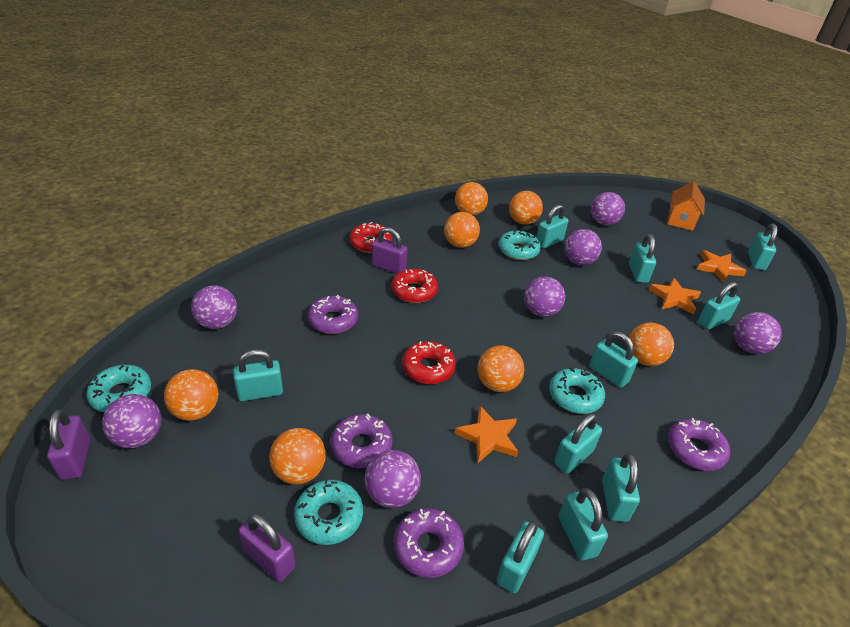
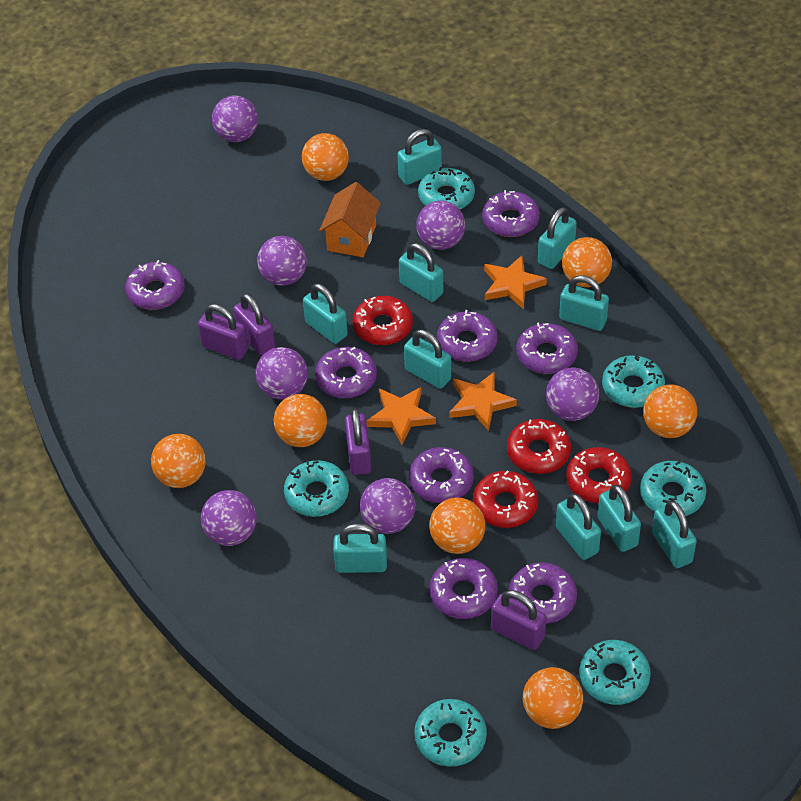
purple donut: [308,295,358,334] [331,414,393,468] [394,508,464,578] [668,418,730,471] = 4 -> [125,260,185,310] [315,347,377,398] [409,447,474,503] [429,558,498,619] [437,310,498,362] [482,190,540,237] [509,562,577,624] [516,323,578,374] = 8
purple padlock: [47,409,90,480] [238,513,295,582] [372,227,407,274] = 3 -> [198,304,248,360] [233,293,275,355] [345,408,371,475] [491,590,546,650] = 4
red donut: [350,222,392,253] [391,269,438,303] [402,341,456,384] = 3 -> [353,296,413,345] [473,470,538,528] [507,419,571,474] [566,447,632,503] = 4
turquoise donut: [86,365,151,412] [294,479,363,545] [498,230,541,260] [549,367,605,414] = 4 -> [284,460,349,517] [414,699,487,767] [418,167,475,209] [579,640,651,705] [602,354,665,408] [640,461,706,516] = 6

